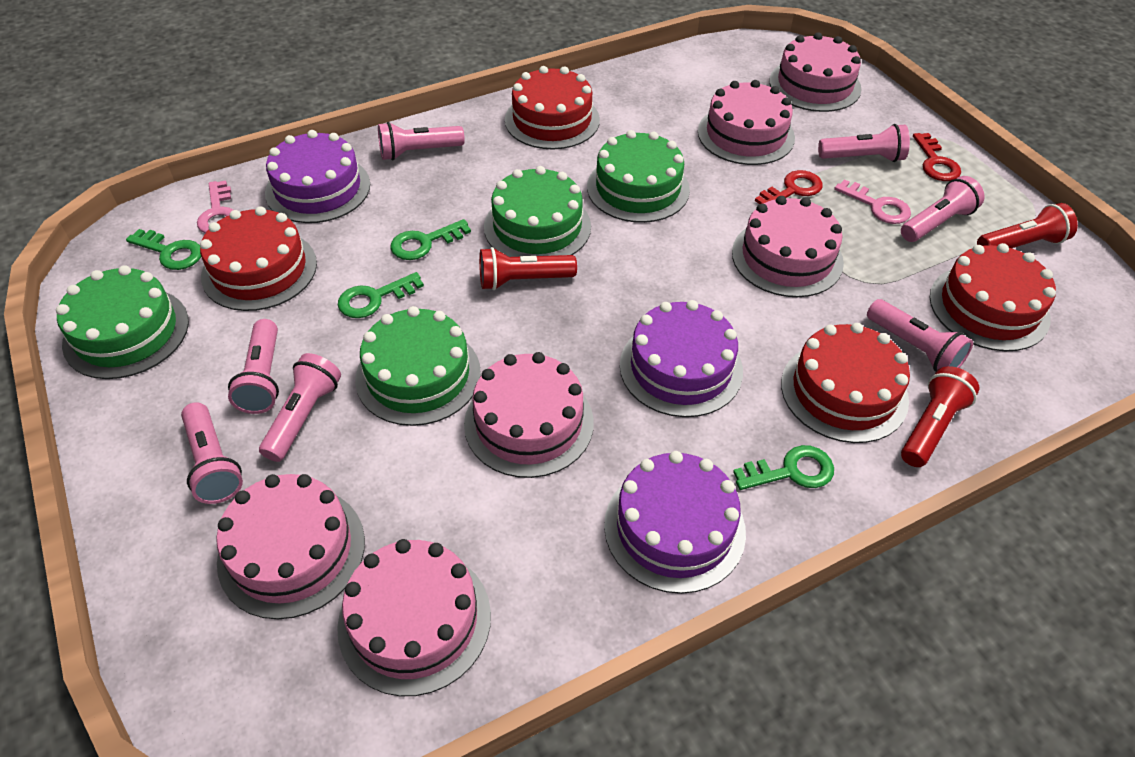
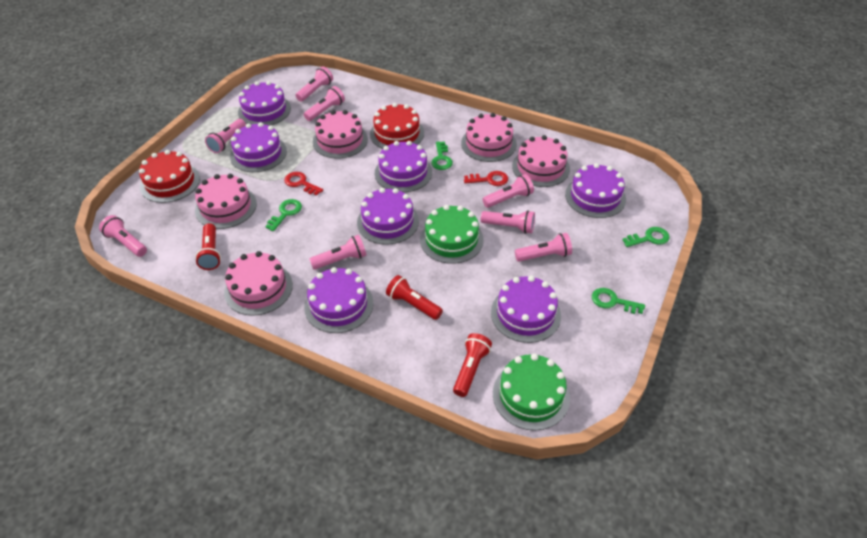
green cake: [56,265,189,379] [355,306,481,426] [484,166,591,257] [587,130,690,223] = 4 -> [420,205,484,264] [493,354,570,431] = 2
pink cake: [216,474,365,619] [337,539,491,696] [464,352,594,478] [698,80,795,165] [732,196,844,297] [769,32,862,112] = 6 -> [195,174,257,229] [224,251,293,316] [313,110,368,159] [461,113,517,162] [512,135,570,187] = 5
pink flashlight: [181,402,243,504] [228,319,279,414] [259,353,341,462] [378,122,465,160] [818,124,910,162] [867,299,973,372] [901,176,984,242] = 7 -> [99,215,147,257] [205,119,246,153] [296,66,333,102] [304,86,345,121] [309,235,367,270] [481,210,535,234] [482,174,534,208] [515,233,572,262] = 8
pink key: [197,180,233,233] [834,179,911,224] = 2 -> none = 0
purple cake: [265,130,370,223] [604,451,746,594] [620,300,743,417] = 3 -> [230,122,287,172] [238,81,291,126] [304,267,374,333] [357,188,419,245] [375,141,432,192] [491,276,561,343] [565,163,626,218] = 7
red cake: [200,206,317,311] [505,66,600,149] [781,323,910,443] [930,243,1056,351] = 4 -> [139,150,200,203] [370,103,424,149] = 2

